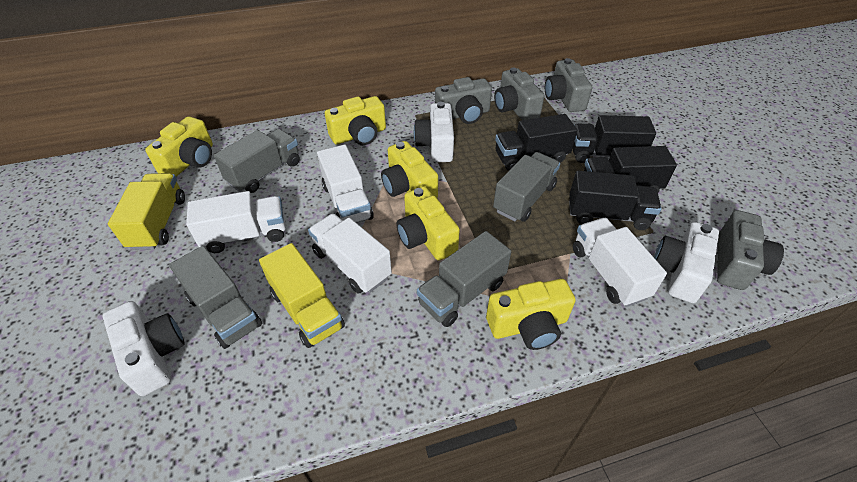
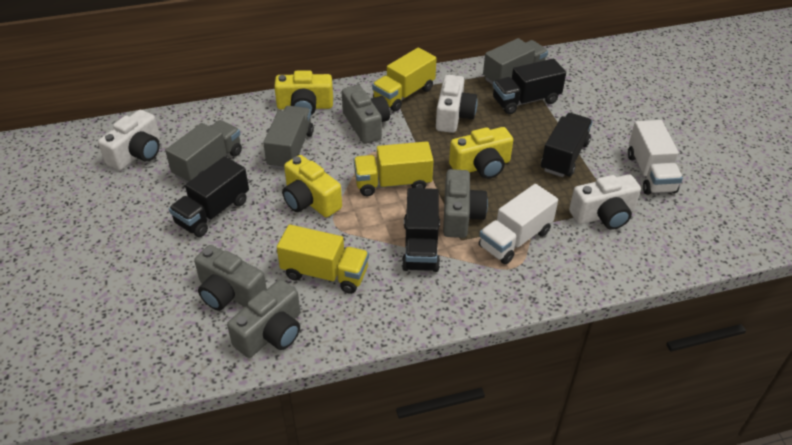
grey truck: [169,246,262,349] [214,129,300,193] [417,231,511,327] [493,152,560,222] = 4 -> [165,120,242,183] [263,106,314,170] [483,38,548,85] = 3
white truck: [186,191,286,253] [308,213,392,294] [317,145,374,223] [573,218,667,307] = 4 -> [479,184,558,264] [628,120,683,195] = 2
yellow camera: [145,116,213,177] [325,96,386,145] [381,141,438,198] [396,186,460,261] [486,279,576,350] = 5 -> [274,70,333,115] [282,155,342,217] [449,127,513,179] = 3
yellow truck: [108,173,185,250] [259,243,345,348] = 2 -> [277,224,369,294] [354,141,433,196] [372,47,437,112] = 3

